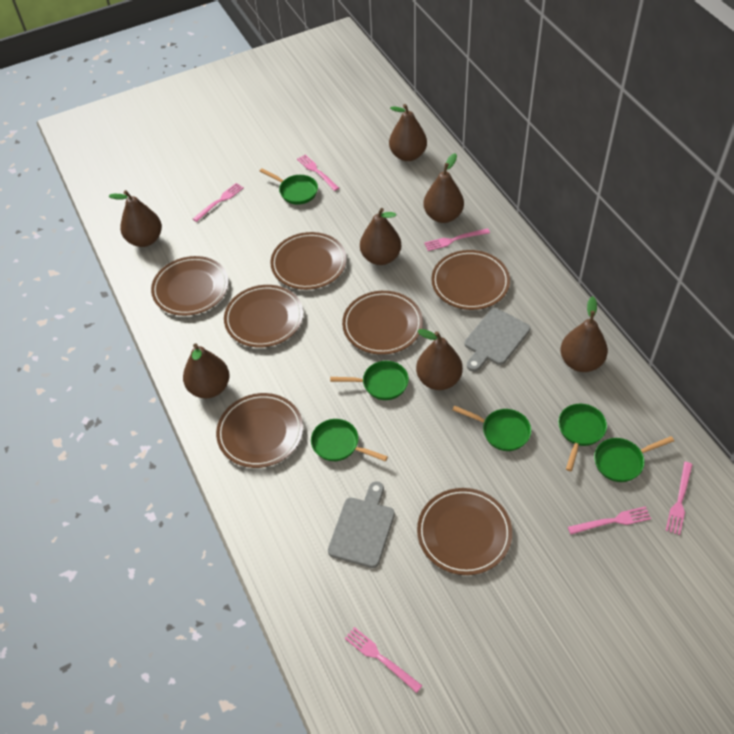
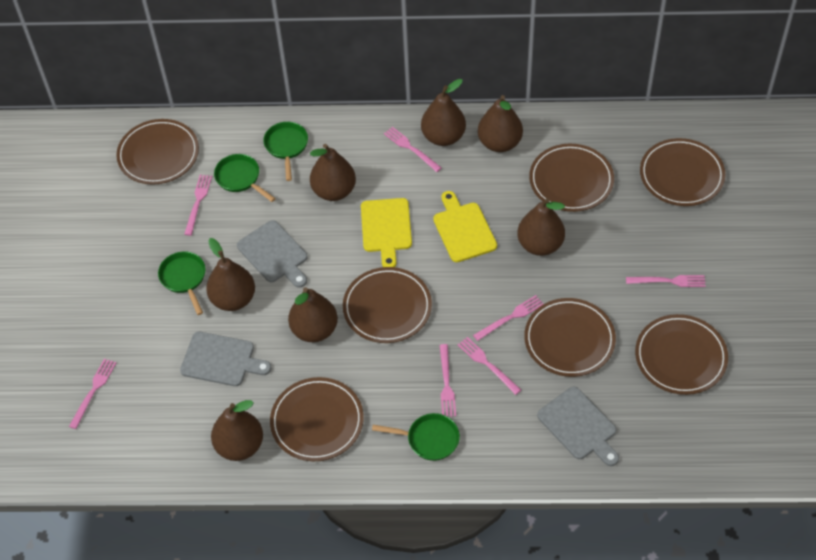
green pan: [260,168,318,205] [311,419,388,462] [330,361,409,400] [452,405,531,451] [558,404,607,471] [594,436,674,482] = 6 -> [158,251,206,315] [214,154,276,202] [263,122,308,181] [372,413,460,461] = 4
grey cutting board: [328,481,395,568] [465,308,530,372] = 2 -> [180,332,271,386] [237,220,308,288] [537,387,619,466] = 3
pink fork: [193,183,244,222] [297,155,339,191] [345,627,422,693] [424,228,490,251] [568,506,651,534] [666,462,693,535] = 6 -> [69,358,116,429] [184,175,212,236] [384,127,442,172] [439,344,456,417] [458,337,521,395] [473,295,543,341] [626,275,706,287] = 7
yellow cutting board: none = 0 -> [361,198,412,267] [433,191,497,262] = 2

